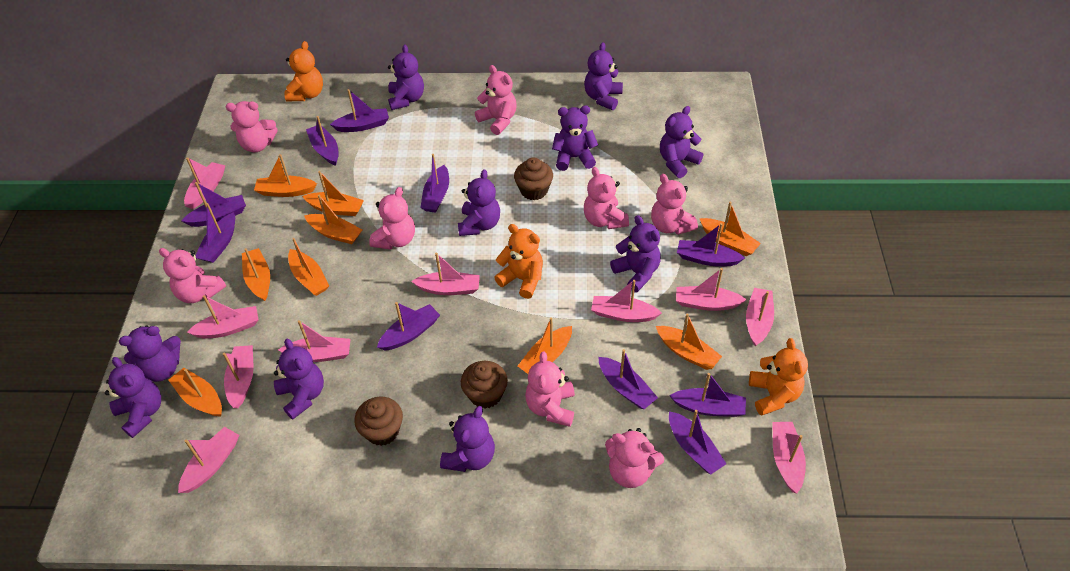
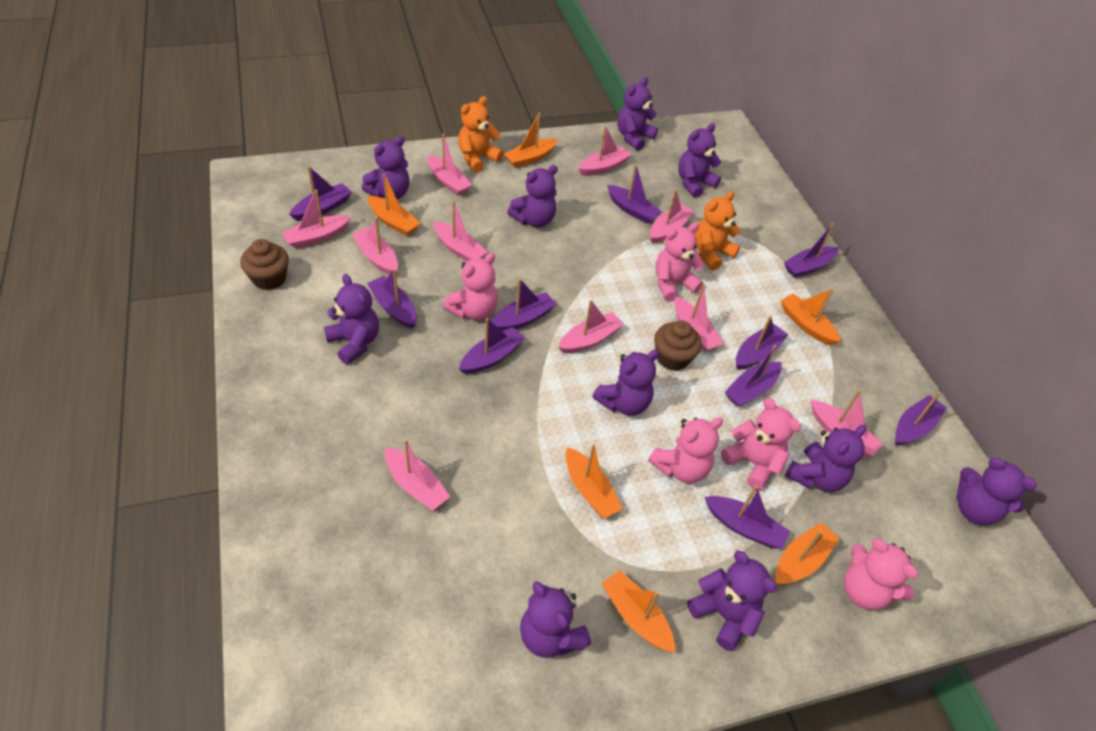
brown cupcake: [354,396,403,446] [461,361,508,409] [514,158,553,200] = 3 -> [240,239,289,290] [654,320,702,371] = 2
orange boat: [169,368,222,417] [242,248,270,301] [254,154,317,197] [288,238,329,296] [302,171,364,216] [304,195,362,244] [518,317,572,374] [656,314,722,370] [699,202,761,256] = 9 -> [367,174,421,236] [504,113,558,168] [566,444,623,519] [601,570,676,653] [775,523,840,585] [781,288,841,346] = 6
orange teddy bear: [285,41,323,101] [494,224,543,299] [749,338,808,416] = 3 -> [458,96,504,173] [694,191,740,271] = 2
pink teddy bear: [159,248,226,303] [226,101,278,152] [369,187,415,250] [475,65,517,135] [525,351,575,427] [584,167,629,229] [605,428,664,488] [651,174,698,235] = 8 -> [443,253,498,320] [648,418,723,483] [655,222,705,302] [721,398,801,490] [844,538,918,610] = 5

